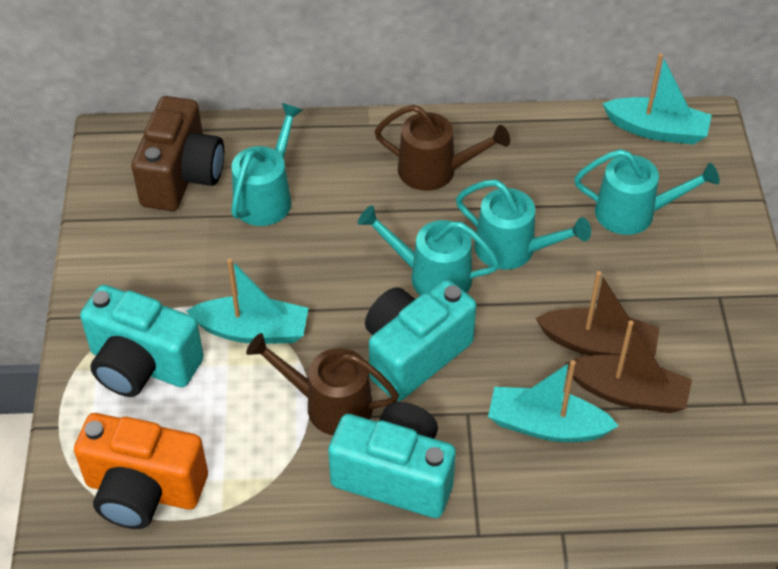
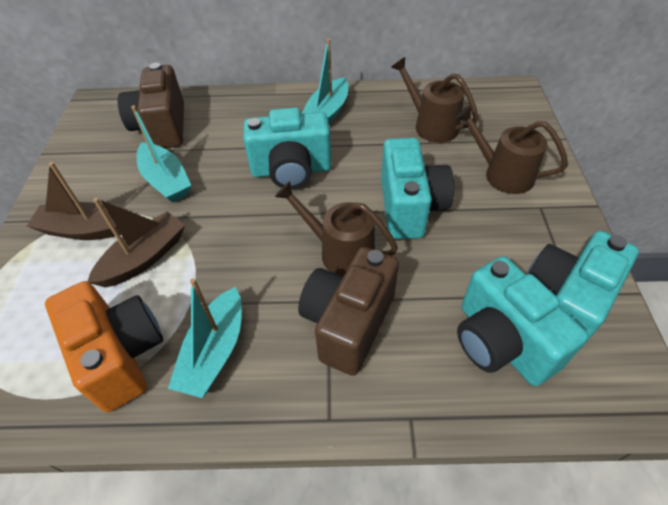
brown camera: [132,96,224,211] = 1 -> [118,63,184,148] [298,247,399,376] = 2
brown watering can: [246,333,399,435] [374,105,510,191] = 2 -> [275,181,398,276] [391,57,478,143] [455,105,568,194] = 3
turquoise camera: [80,285,204,397] [328,402,456,518] [365,280,477,401] = 3 -> [243,108,331,189] [381,138,454,239] [457,256,588,386] [526,231,639,348] = 4
turquoise watering can: [231,103,303,226] [358,205,500,295] [456,179,591,270] [574,149,720,235] = 4 -> none = 0

